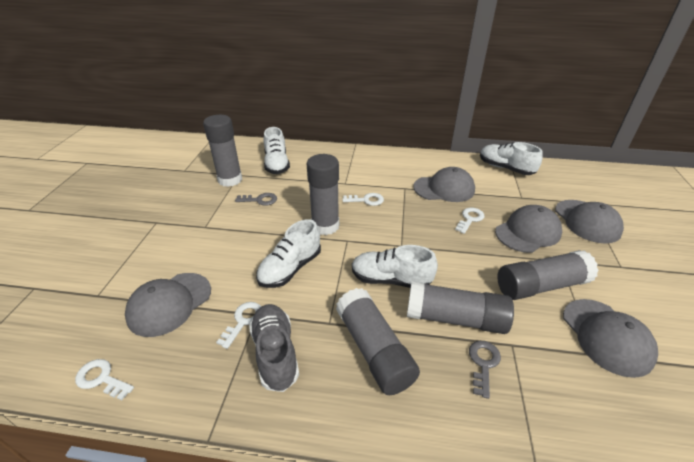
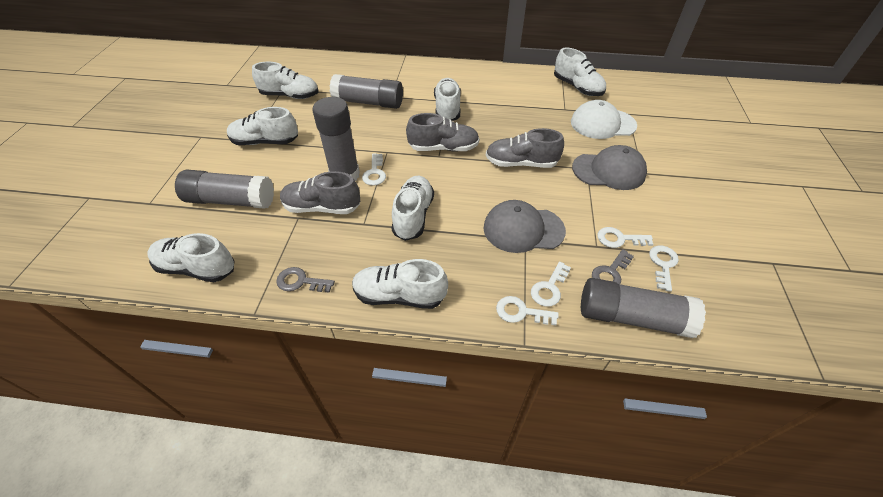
grey cap: [125,273,211,337] [414,167,475,202] [495,205,562,253] [555,200,624,244] [563,299,658,378] = 5 -> [483,200,566,253] [572,145,647,190] = 2
grey glue stick: [203,115,242,187] [307,154,339,235] [336,288,420,395] [407,282,514,334] [497,250,599,300] = 5 -> [175,169,274,209] [312,97,360,181] [330,74,403,109] [581,278,706,338] = 4
grey shoe: [249,304,299,392] = 1 -> [280,171,360,214] [406,113,479,152] [486,128,564,168] = 3
white cap: none = 0 -> [571,100,637,139] = 1
white key: [75,359,134,400] [216,302,261,349] [342,193,384,206] [455,208,484,234] = 4 -> [362,153,386,185] [496,296,559,325] [531,261,571,307] [598,227,653,248] [649,245,679,292] = 5
white shoe: [256,219,321,288] [264,127,290,174] [352,245,438,288] [480,142,543,175] = 4 -> [147,233,234,282] [227,107,298,145] [252,62,318,99] [352,259,448,309] [392,176,434,241] [434,78,461,121] [554,48,606,96] = 7

